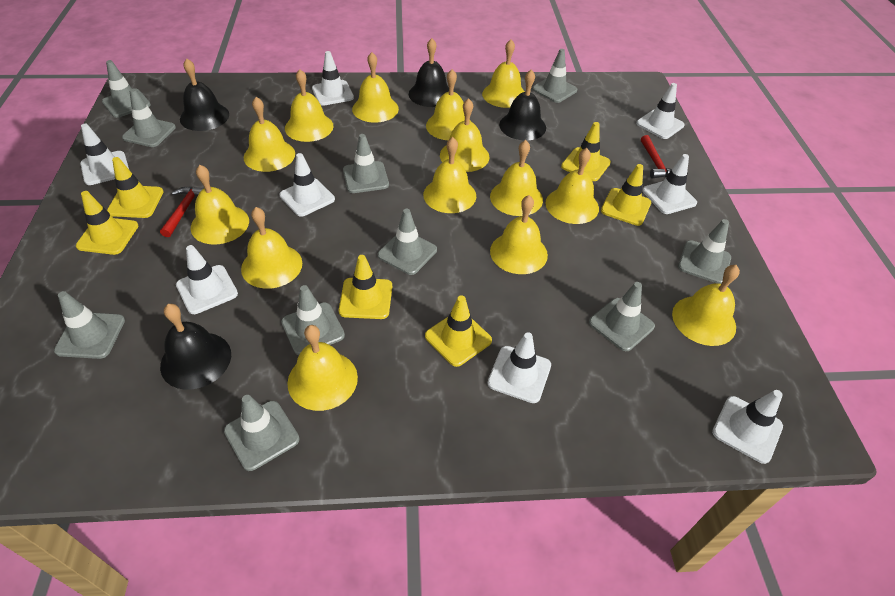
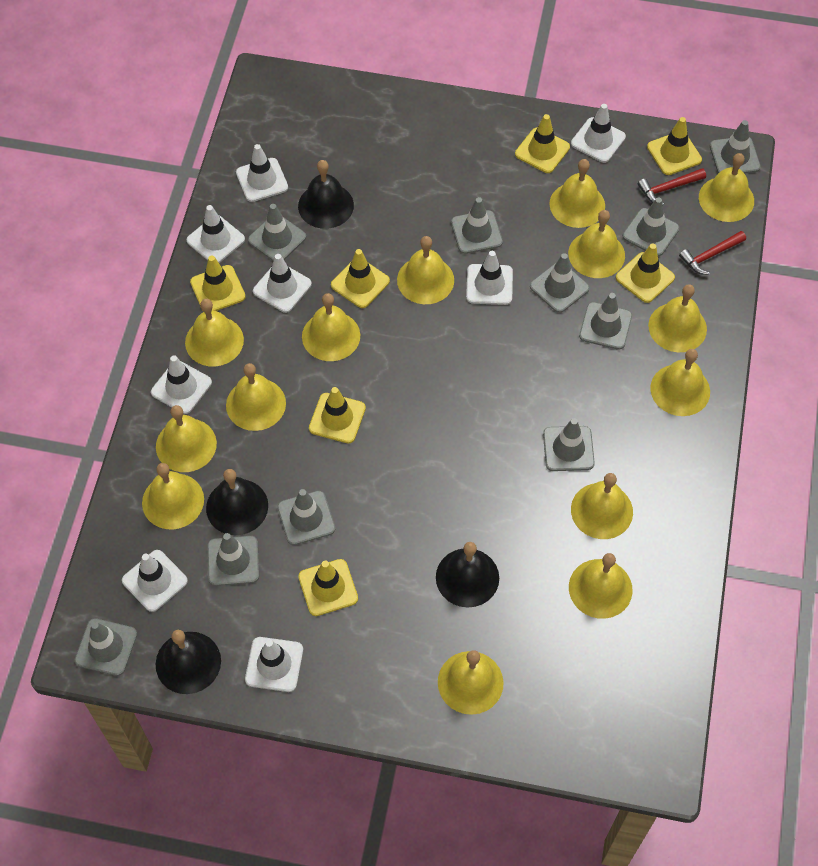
yellow traffic cone: [76,191,138,255] [107,157,164,218] [339,255,392,319] [425,295,492,367] [561,122,611,181] [601,164,651,226] = 6 -> [190,255,246,312] [298,559,358,616] [309,387,366,443] [331,249,390,308] [515,114,570,173] [616,243,675,303] [647,117,702,175] = 7

